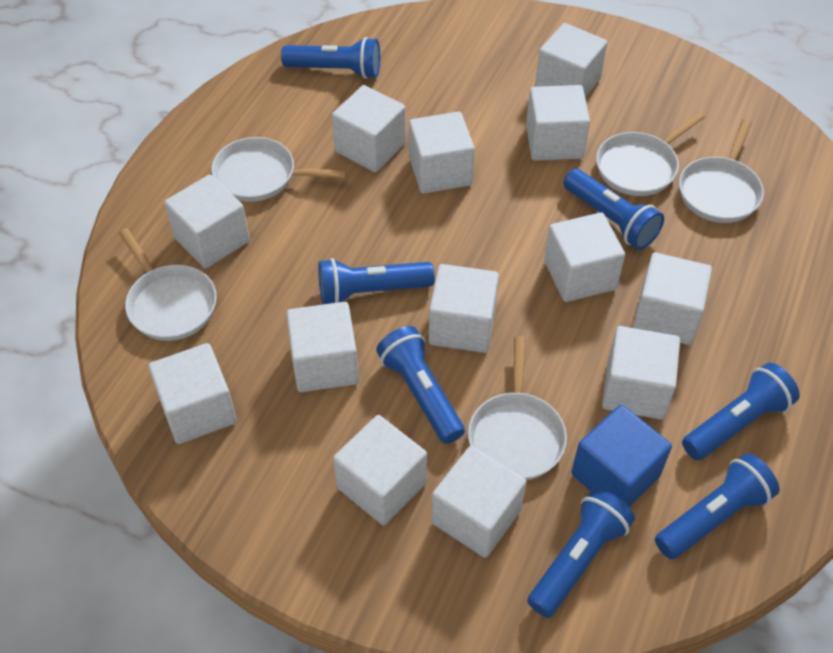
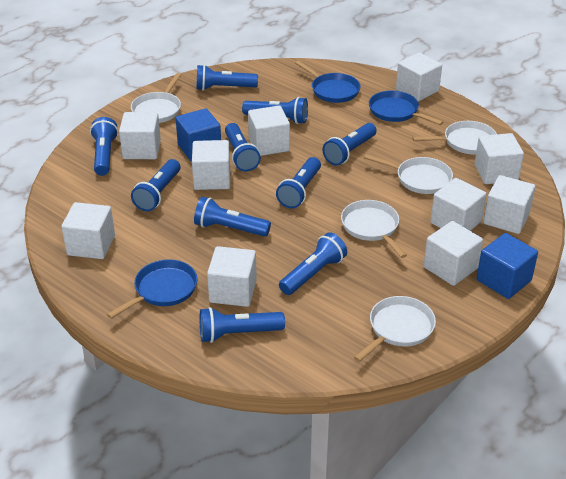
blue cube: [571,405,672,507] = 1 -> [176,108,221,161] [476,233,538,299] = 2
blue flashlight: [281,37,380,79] [318,258,435,304] [376,326,465,444] [527,488,635,618] [564,169,664,250] [655,453,780,559] [682,363,800,460] = 7 -> [90,117,118,176] [131,159,181,211] [194,197,271,237] [196,65,258,91] [200,307,285,343] [225,123,261,172] [242,97,308,124] [276,157,321,208] [279,232,347,295] [323,123,377,166] = 10
blue pan: none = 0 -> [107,259,197,319] [295,61,361,103] [369,90,443,125] = 3
white cube: [148,343,237,444] [164,174,250,268] [286,302,359,392] [332,85,406,172] [333,415,427,526] [409,111,475,194] [429,264,499,353] [432,446,526,558] [526,85,590,161] [535,23,607,97] [544,212,625,302] [602,326,680,420] [633,252,712,345] = 13 -> [61,202,115,259] [119,112,161,159] [192,140,230,190] [207,246,257,307] [248,106,290,156] [396,52,442,101] [424,221,483,286] [430,178,486,231] [475,133,524,184] [483,175,535,234] = 10

